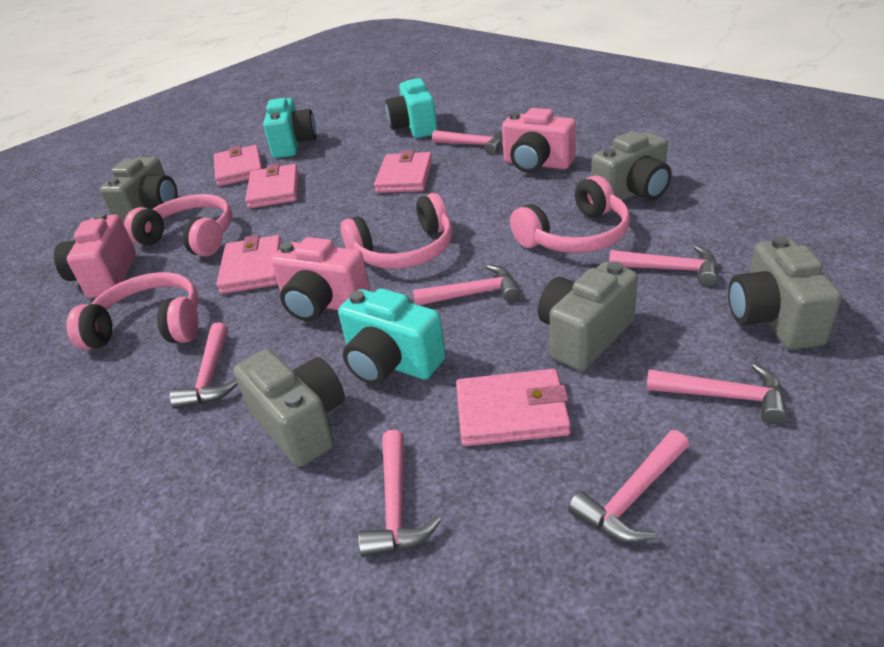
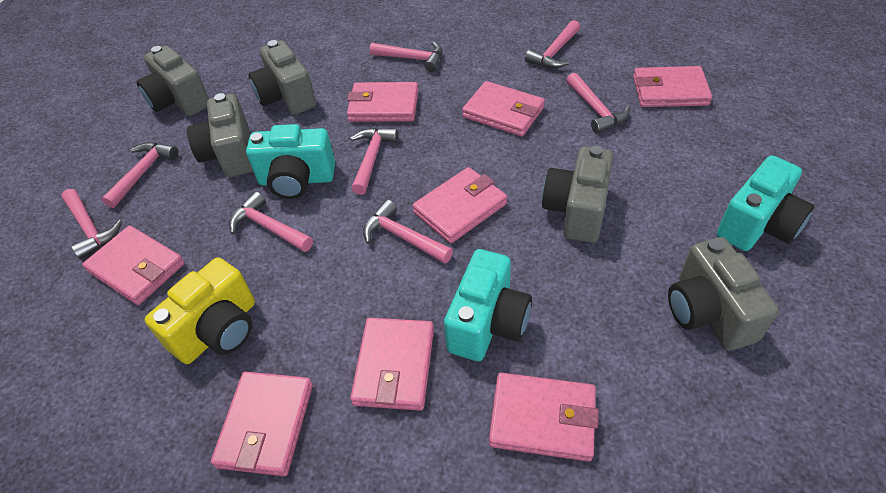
pink camera: [54,213,136,298] [271,237,370,321] [502,108,576,173] = 3 -> none = 0
pink hammer: [170,322,238,409] [358,430,441,557] [413,265,520,305] [432,130,503,155] [568,430,689,543] [609,245,717,287] [646,364,787,425] = 7 -> [61,189,122,259] [101,142,178,208] [229,192,313,252] [350,128,399,195] [363,200,453,264] [369,41,443,72] [525,20,580,68] [566,73,630,133] = 8
pink headphones: [67,272,199,350] [124,194,232,257] [341,193,452,269] [510,176,630,253] = 4 -> none = 0
pink wallet: [214,145,263,186] [217,235,282,294] [245,164,299,209] [374,150,433,193] [456,369,571,446] = 5 -> [82,225,185,305] [211,372,313,476] [347,82,418,122] [350,318,434,411] [412,167,507,243] [462,81,545,136] [489,373,599,462] [633,66,712,107] = 8
yellow camera: none = 0 -> [145,257,255,364] = 1

